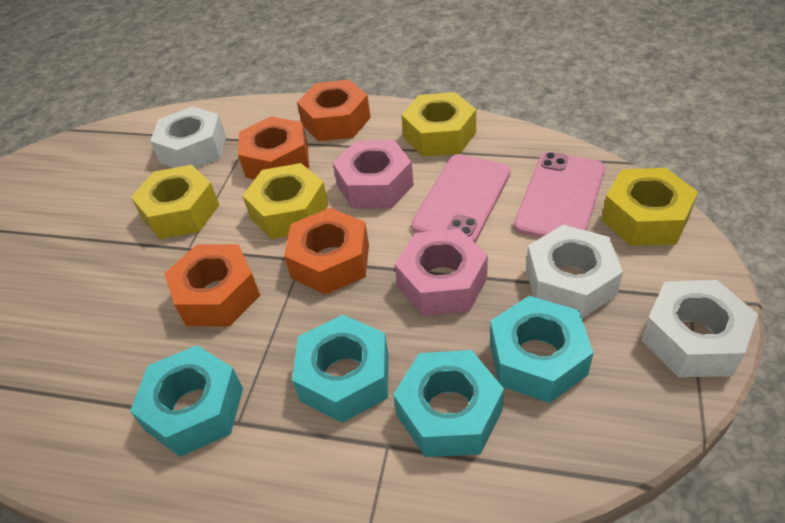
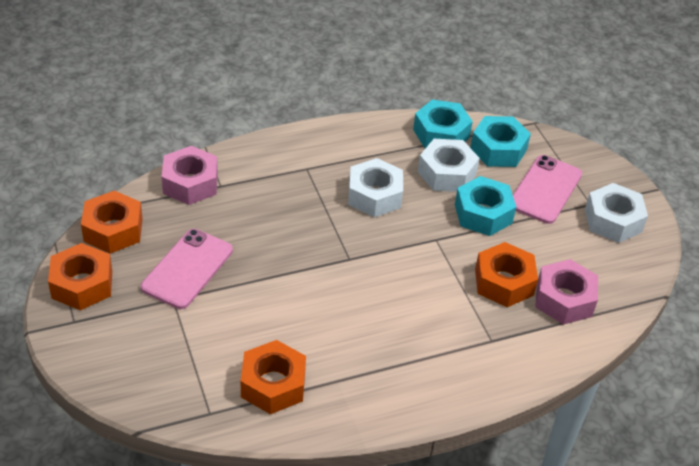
turquoise nut: [130,345,243,457] [292,315,389,423] [393,350,504,457] [490,296,594,403] = 4 -> [413,99,473,148] [455,176,516,236] [470,116,531,167] = 3
yellow nut: [131,165,219,239] [243,163,329,239] [401,92,476,157] [601,168,698,246] = 4 -> none = 0

